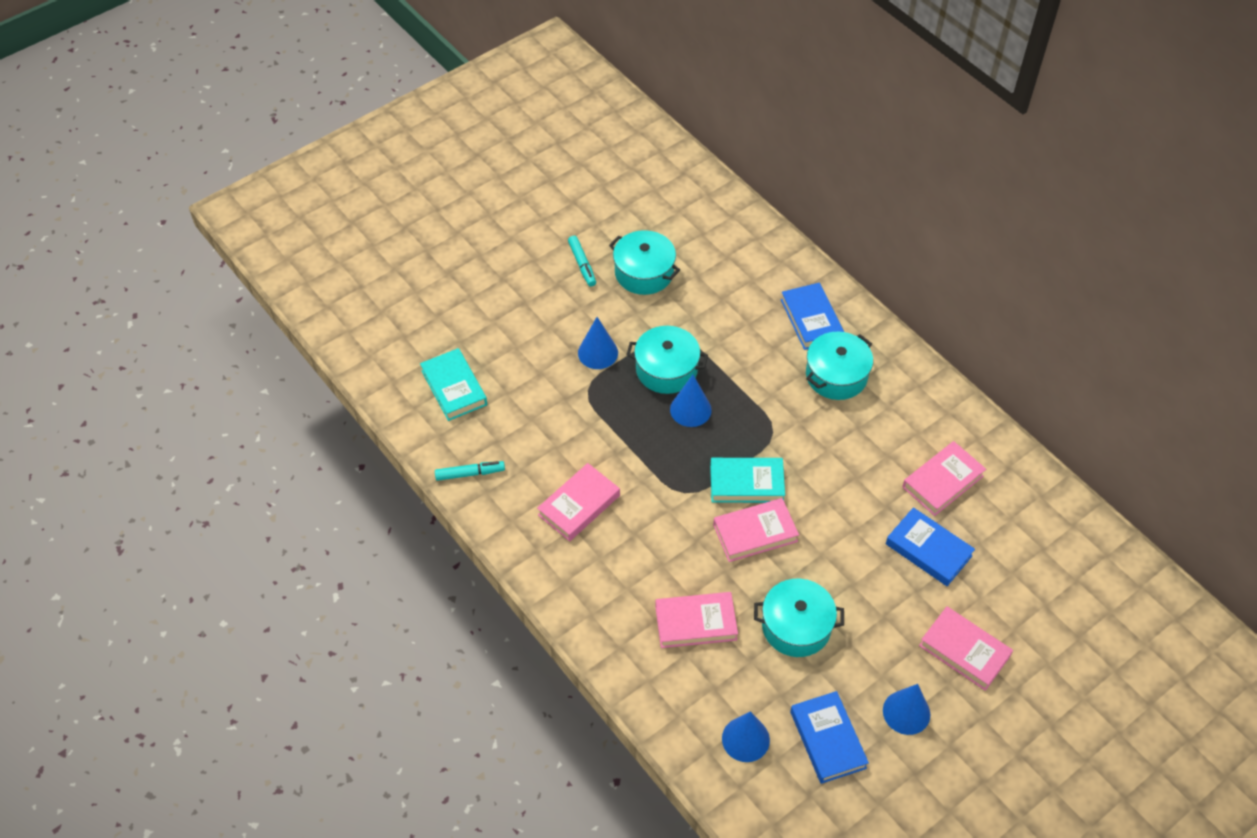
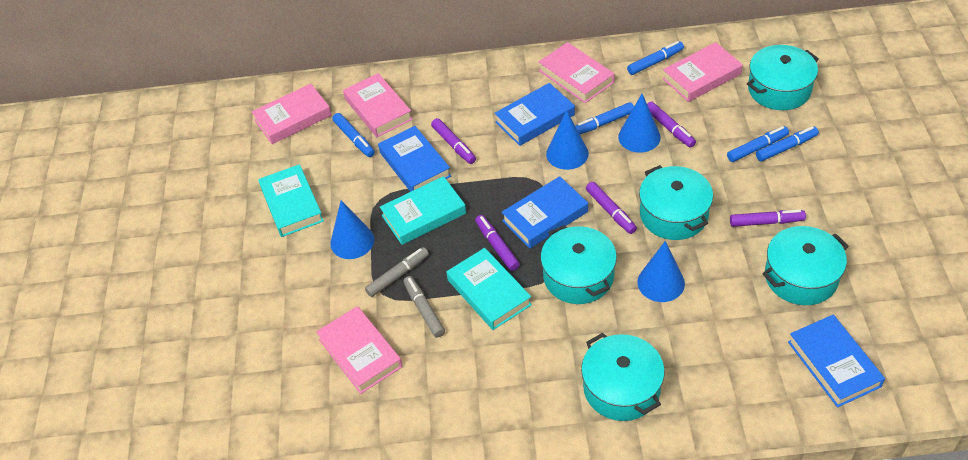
blue book: [781,283,844,350] [790,691,869,784] [886,507,975,586] = 3 -> [378,126,451,192] [494,83,575,146] [501,176,588,248] [788,315,885,407] = 4
blue marker: none = 0 -> [332,113,375,157] [575,102,634,134] [627,41,684,75] [727,126,789,162] [756,126,819,161] = 5
grey marker: none = 0 -> [365,247,429,297] [403,276,445,338] = 2
purple marker: none = 0 -> [431,118,476,164] [475,215,520,271] [586,182,637,234] [647,102,696,148] [730,209,806,227] = 5
turquoise book: [420,348,487,421] [710,458,785,503] = 2 -> [258,164,324,237] [380,176,466,245] [446,248,532,330] = 3
turquoise marker: [435,461,505,481] [568,236,596,287] = 2 -> none = 0
turquoise pot: [609,230,680,295] [627,326,708,394] [754,579,844,657] [806,332,873,400] = 4 -> [541,225,617,304] [581,333,665,421] [639,165,713,240] [747,45,819,110] [762,226,849,305] = 5

